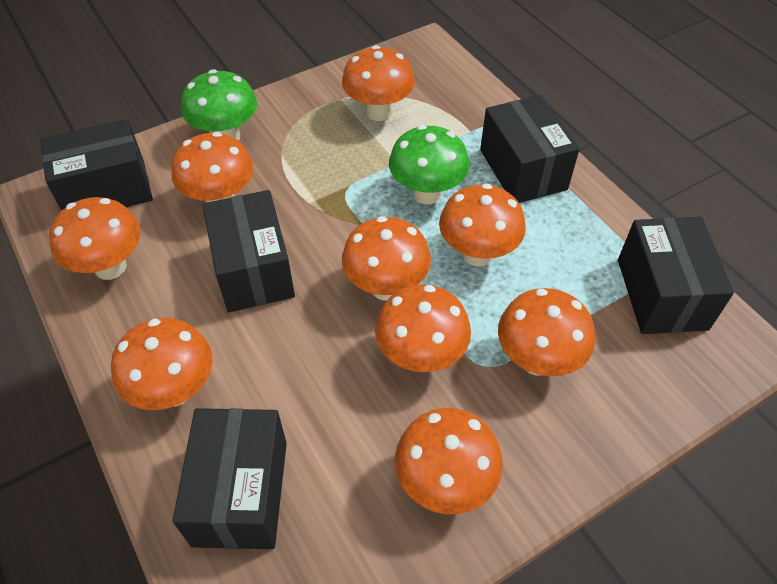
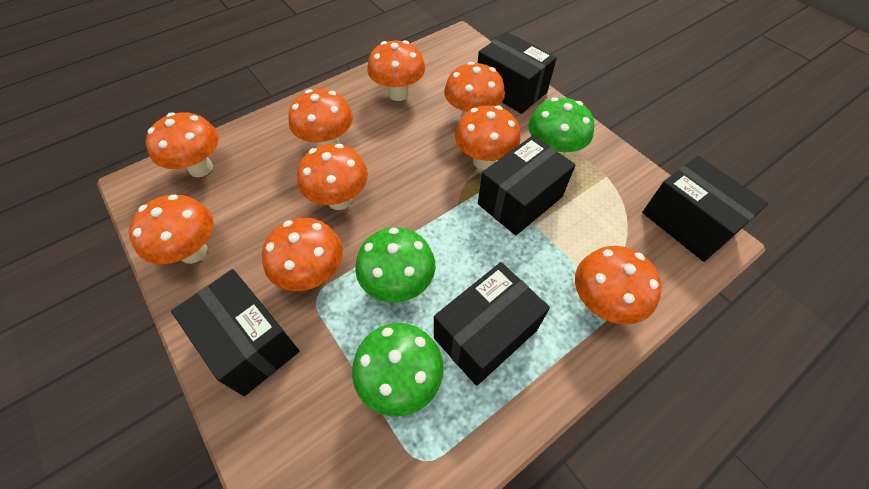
green mushroom: [181,69,257,141] [389,125,469,204] = 2 -> [352,323,444,417] [355,227,435,302] [528,97,594,156] = 3

